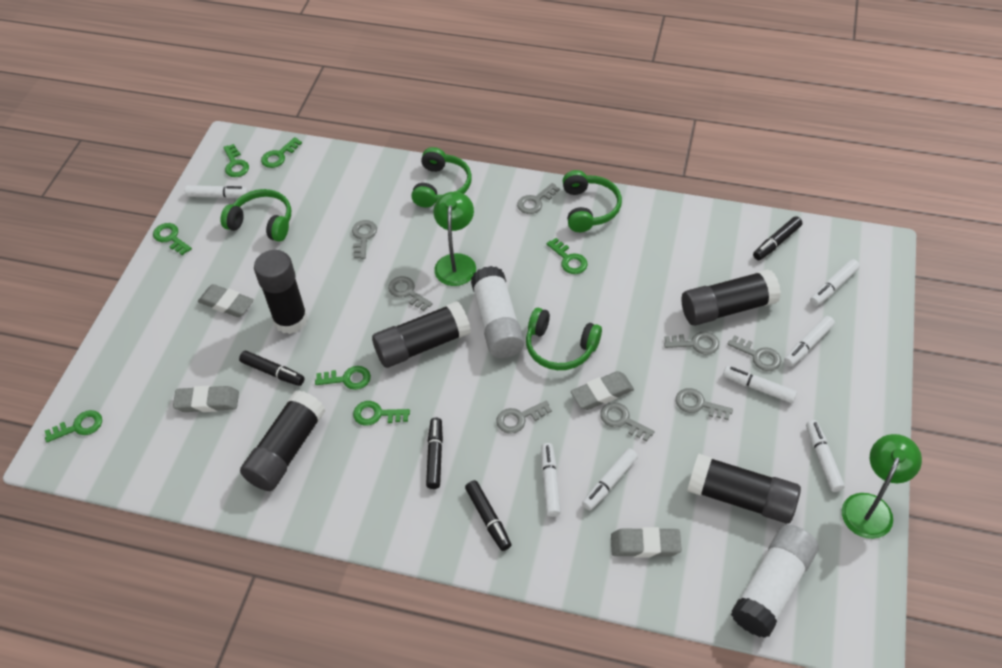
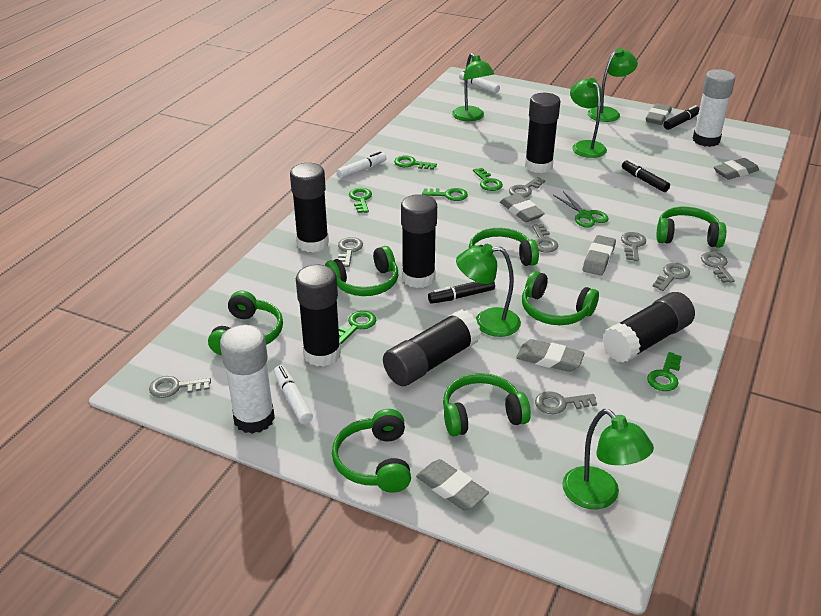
black glue stick: [240,390,325,491] [254,250,308,334] [372,301,471,368] [682,269,781,326] [687,454,801,524] = 5 -> [290,163,329,253] [296,265,341,367] [383,309,481,386] [401,194,437,288] [525,93,560,173] [602,292,695,363] = 6
black marker: [239,351,305,386] [426,418,443,489] [465,480,511,551] [753,216,802,260] = 4 -> [428,281,495,304] [622,160,670,192] [663,105,700,130] = 3
green headphones: [220,189,291,242] [411,147,472,207] [526,308,602,370] [563,170,622,232] = 4 -> [208,291,283,355] [325,246,398,296] [332,409,411,493] [443,373,531,436] [469,228,539,266] [522,271,599,325] [656,207,726,248] = 7
green key: [45,410,102,442] [153,223,192,255] [223,144,249,177] [261,137,302,168] [315,366,371,390] [353,401,410,426] [547,238,588,274] = 7 -> [339,311,376,344] [349,188,372,213] [394,156,437,170] [422,188,468,201] [473,168,503,191] [647,352,682,391] = 6
green lamp: [433,192,476,286] [842,434,922,539] = 2 -> [452,53,494,121] [456,244,521,337] [562,409,654,509] [570,78,607,158] [588,48,638,122] = 5
green scissors: none = 0 -> [553,191,609,228] = 1
grey eraser: [173,386,239,412] [198,284,254,317] [571,371,634,410] [611,527,682,558] = 4 -> [416,459,489,511] [500,194,545,222] [516,339,585,372] [583,235,616,276] [646,103,672,125] [714,158,759,180] = 6
white marker: [185,185,249,198] [541,443,561,517] [582,448,638,510] [723,366,797,403] [784,316,835,367] [806,420,845,492] [810,259,860,306] = 7 -> [274,365,313,424] [337,151,386,179] [459,71,500,93] = 3

